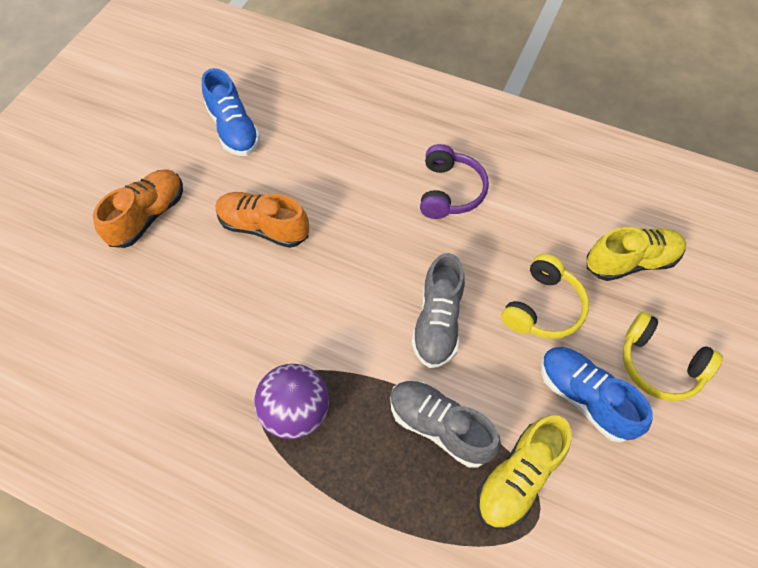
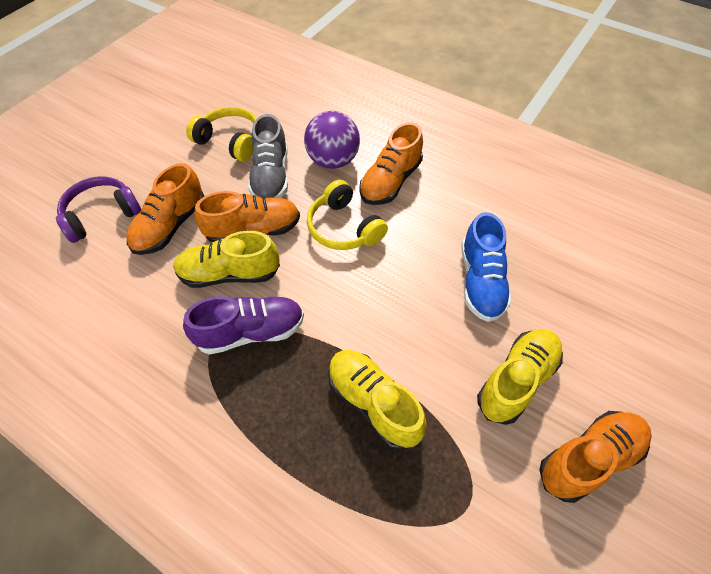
blue shoe: [202,68,260,156] [541,347,653,443] = 2 -> [461,212,512,322] = 1
grey shoe: [390,380,501,468] [412,253,465,368] = 2 -> [248,114,288,198] = 1
orange shoe: [93,169,183,248] [216,192,309,248] = 2 -> [126,163,204,255] [194,191,300,243] [359,122,423,205] [539,411,652,503] = 4
purple shoe: none = 0 -> [183,296,304,355] = 1
yellow shoe: [477,415,572,529] [587,227,686,281] = 2 -> [174,231,280,288] [328,350,427,450] [477,329,563,425] = 3

